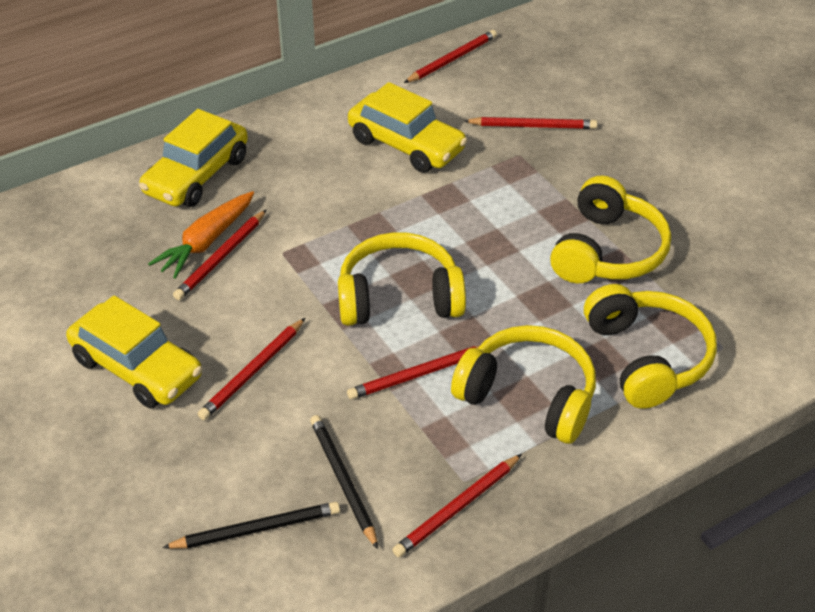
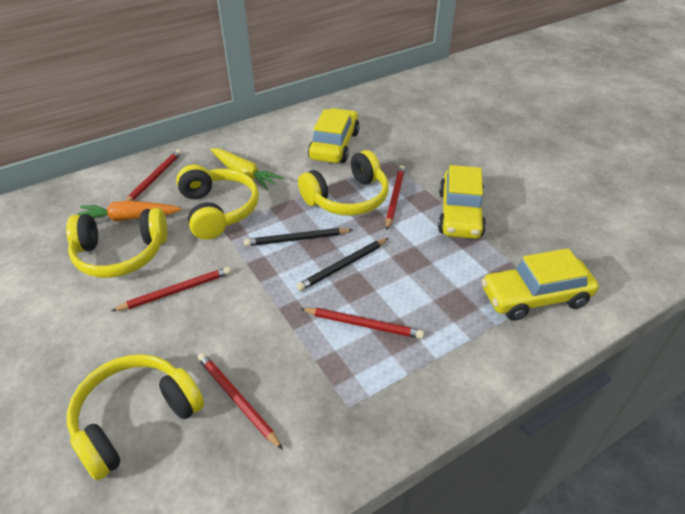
red pencil: [173,210,266,300] [198,318,305,420] [347,346,479,400] [392,454,522,557] [404,30,497,83] [464,117,597,129] = 6 -> [112,267,231,311] [125,149,182,201] [197,353,283,450] [300,308,424,339] [386,165,405,230] = 5
yellow carrot: none = 0 -> [211,148,283,190] = 1

